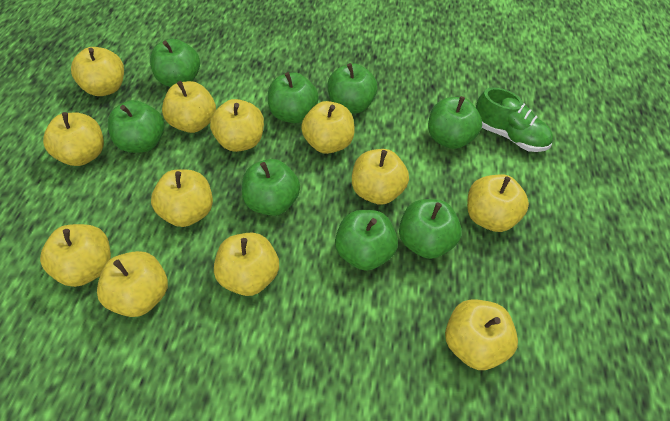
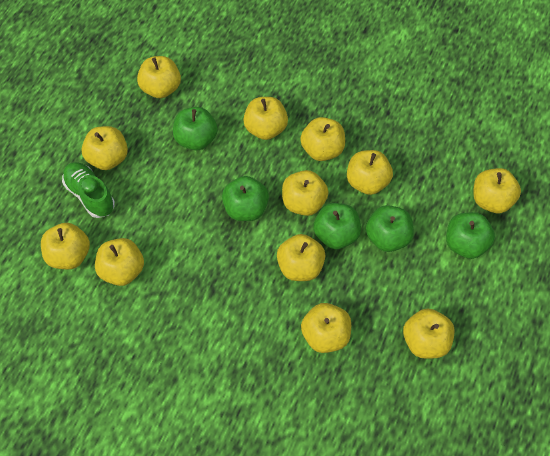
green apple: [108,100,164,153] [150,39,200,87] [242,159,300,216] [268,72,319,123] [327,63,378,113] [335,210,398,271] [399,199,462,259] [428,96,482,149] = 8 -> [173,107,218,150] [222,176,269,221] [313,203,361,249] [366,205,414,252] [446,212,495,259] = 5

